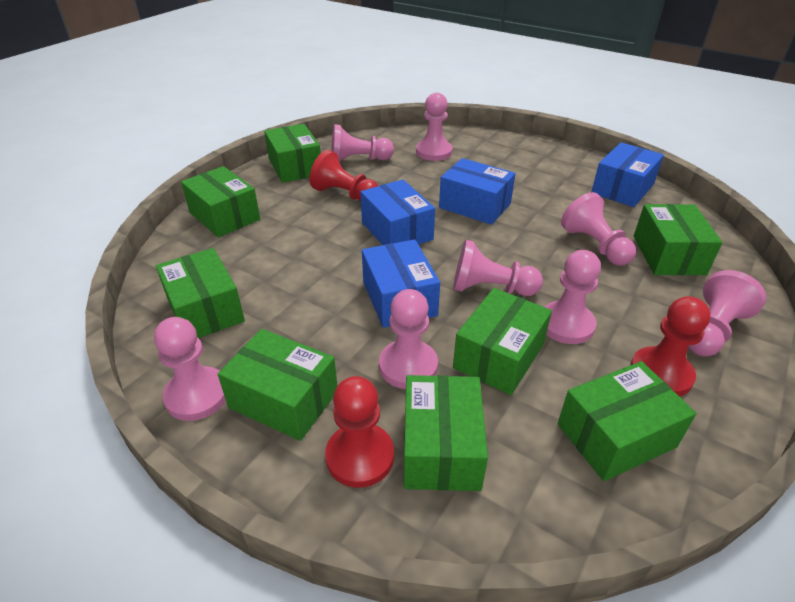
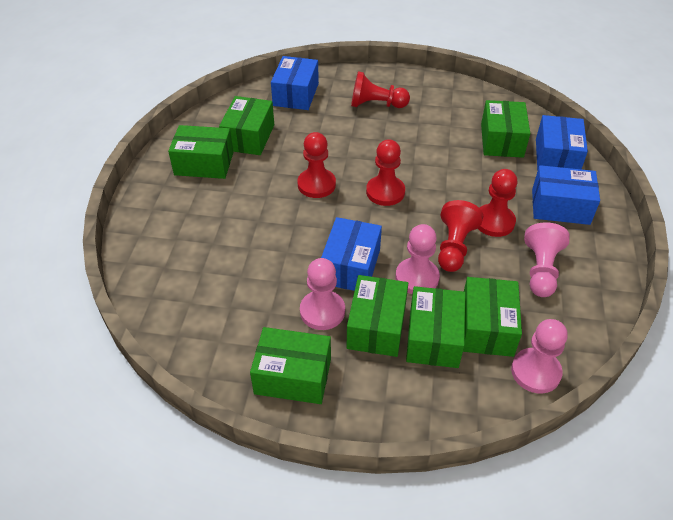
green box: [156,248,245,338] [181,166,260,237] [218,329,337,441] [264,124,321,183] [404,375,488,491] [453,288,552,395] [558,361,696,481] [634,204,722,275] = 8 -> [168,125,234,179] [219,96,274,155] [250,327,331,404] [347,275,408,357] [406,286,465,368] [463,277,522,357] [481,100,530,158] = 7
pink pawn: [154,317,226,421] [331,124,394,162] [379,289,438,389] [416,93,452,161] [453,240,543,296] [544,250,601,344] [561,192,636,266] [688,270,766,356] = 8 -> [300,258,345,330] [395,224,440,294] [511,319,568,394] [524,222,570,297] = 4
red pawn: [309,150,378,202] [325,376,394,488] [630,296,710,397] = 3 -> [297,132,336,198] [351,71,410,108] [366,139,405,206] [438,200,483,272] [478,169,517,237] = 5

